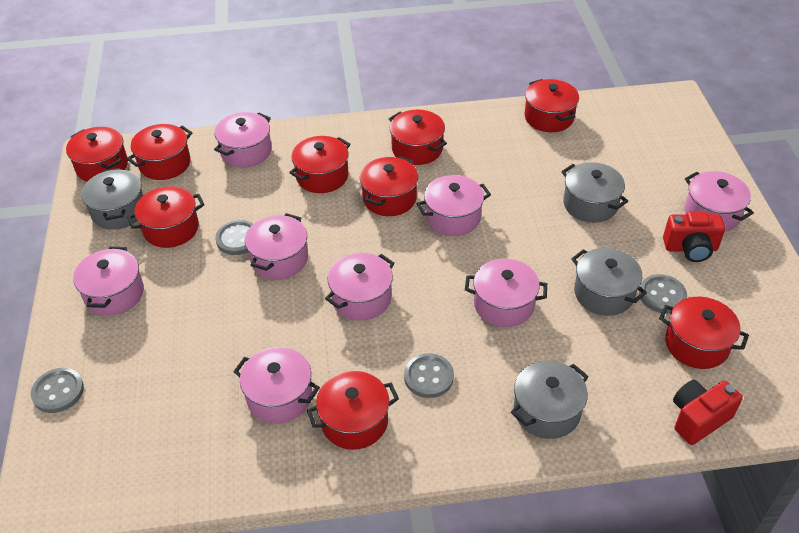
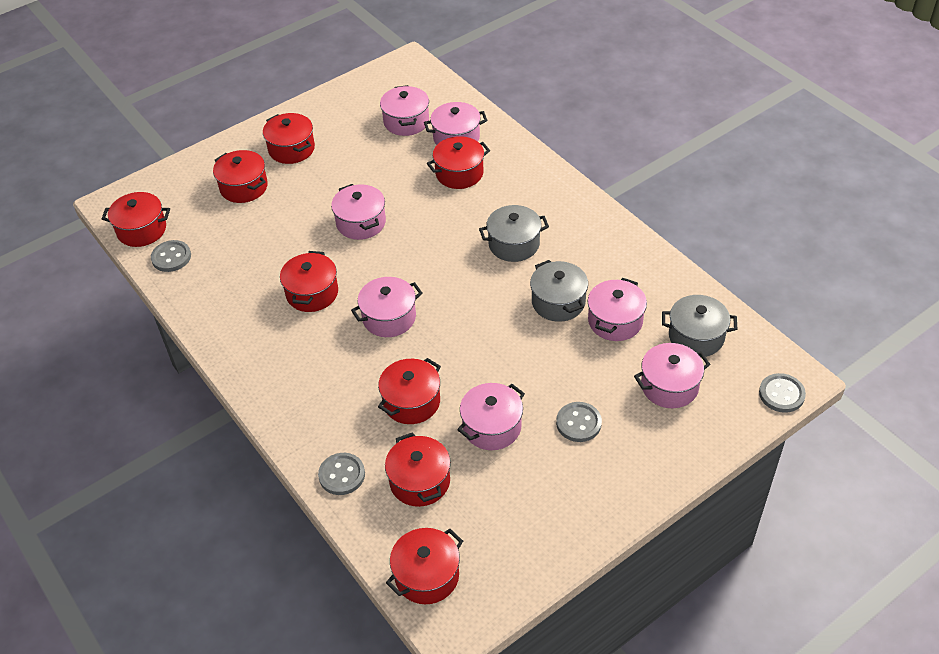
grey pot: [81,168,143,230] [511,361,589,439] [561,162,628,223] [571,248,647,316] = 4 -> [479,205,549,262] [530,260,588,322] [662,295,737,357] = 3
pink pot: [73,247,144,316] [214,112,272,168] [233,347,320,423] [245,213,308,280] [325,253,395,321] [417,175,491,236] [465,259,547,327] [684,171,754,232] = 8 -> [331,184,386,240] [351,277,423,337] [380,85,429,136] [424,102,487,145] [457,383,525,450] [588,278,647,341] [634,343,711,408] = 7
red camera: [663,211,725,262] [673,380,743,445] = 2 -> none = 0
red pot: [66,127,128,182] [127,124,192,180] [127,186,204,248] [289,136,350,193] [307,371,399,450] [360,156,418,216] [389,110,447,165] [525,79,579,132] [659,297,749,369] = 9 -> [102,192,170,247] [213,150,268,203] [263,113,315,164] [280,251,338,312] [378,358,441,424] [385,432,451,507] [386,528,463,604] [427,136,490,189] = 8

